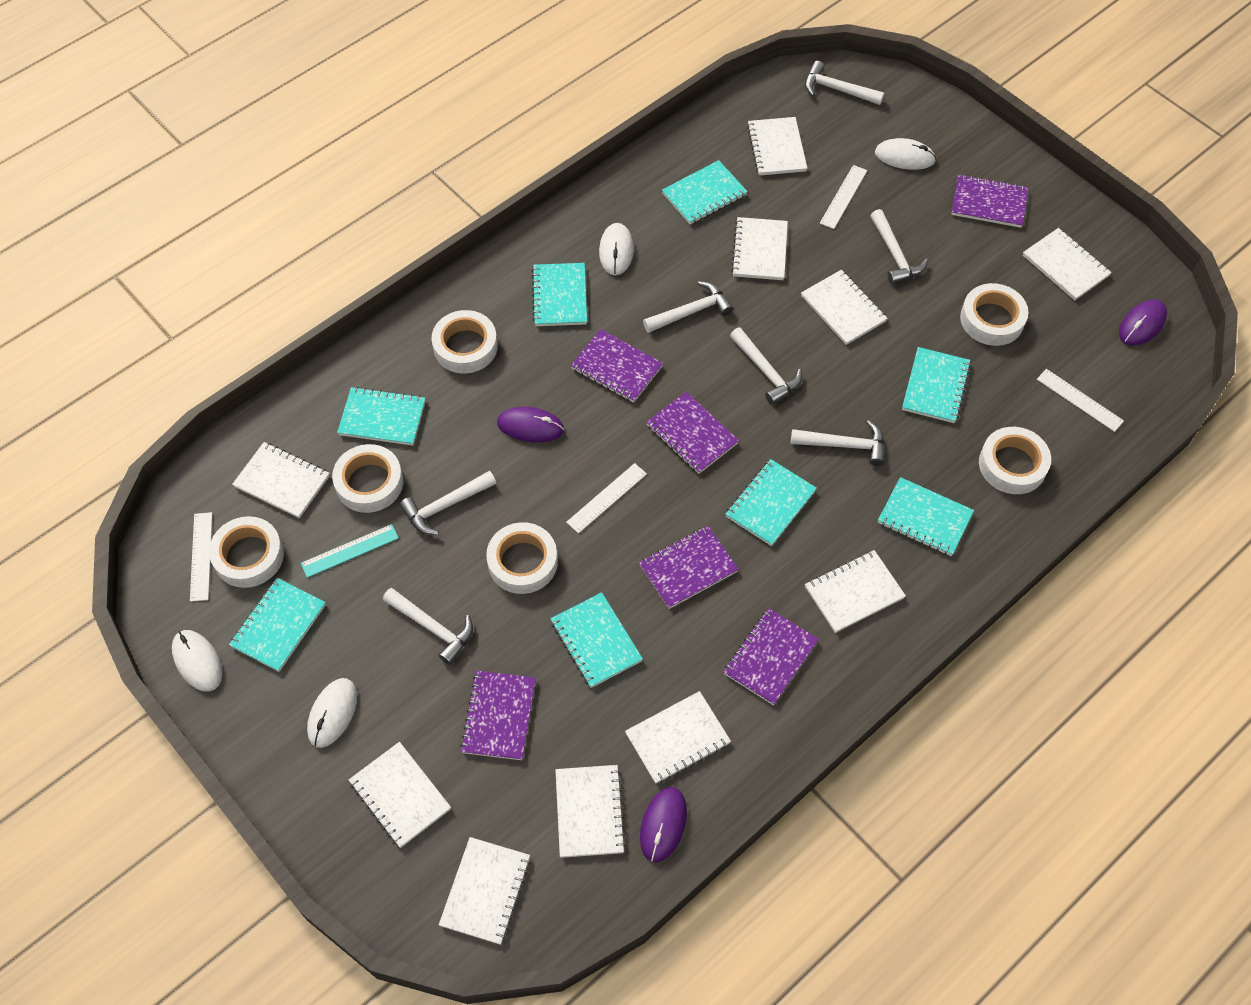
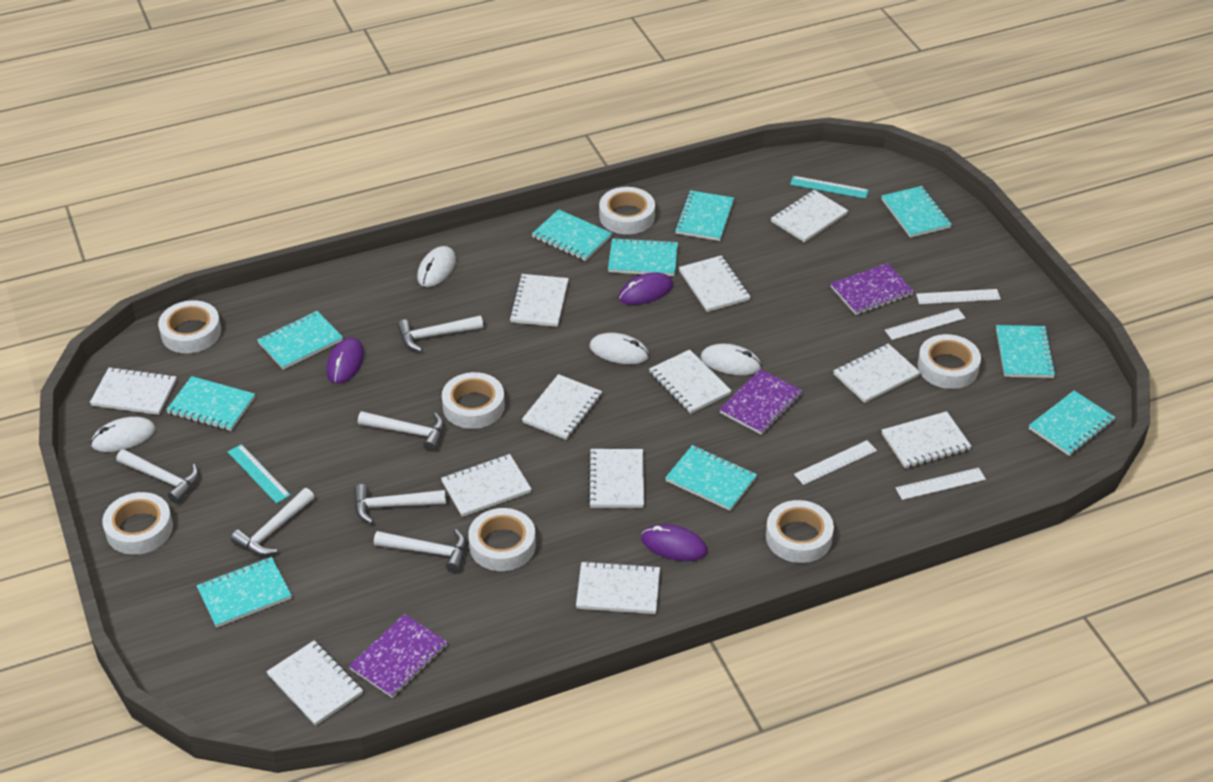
purple notebook: [460,671,536,760] [571,329,663,403] [639,526,739,609] [646,392,739,474] [723,608,819,705] [951,174,1028,228] = 6 -> [349,614,447,698] [719,369,802,435] [831,263,914,315] = 3
turquoise notebook: [229,578,326,672] [337,387,426,446] [532,263,587,326] [551,592,643,688] [662,160,748,224] [725,459,817,546] [878,477,974,556] [902,347,971,423] = 8 -> [166,376,255,431] [197,557,292,628] [257,311,343,370] [532,209,612,261] [608,238,678,276] [665,445,757,511] [675,190,734,241] [881,186,952,238] [996,325,1056,378] [1029,391,1116,456] = 10
turquoise ruler: [301,524,399,578] = 1 -> [228,444,291,504] [790,176,869,199] = 2
white hammer: [383,588,473,665] [399,471,496,535] [643,281,733,333] [730,328,802,405] [791,420,884,466] [805,61,884,105] [870,209,928,284] = 7 -> [116,449,199,504] [231,488,314,556] [354,484,446,524] [358,411,445,452] [374,529,467,572] [397,315,483,352] = 6
white notebook: [232,442,330,518] [349,742,451,848] [439,837,530,945] [555,765,626,858] [625,691,731,784] [731,217,788,280] [747,117,807,176] [801,270,888,345] [805,550,906,633] [1023,228,1112,300] = 10 -> [90,367,176,415] [266,640,363,726] [441,454,531,517] [509,274,569,327] [522,374,602,440] [576,561,660,614] [588,449,644,508] [649,350,732,414] [679,255,751,312] [771,190,848,243] [833,344,921,403] [882,411,972,468] = 12
white tape: [209,516,284,588] [332,444,403,513] [432,310,498,373] [486,522,558,594] [960,283,1028,346] [979,427,1051,494] = 6 -> [102,492,173,555] [158,300,221,353] [442,372,505,429] [468,508,536,571] [599,187,655,235] [766,500,834,563] [918,334,981,389] = 7

